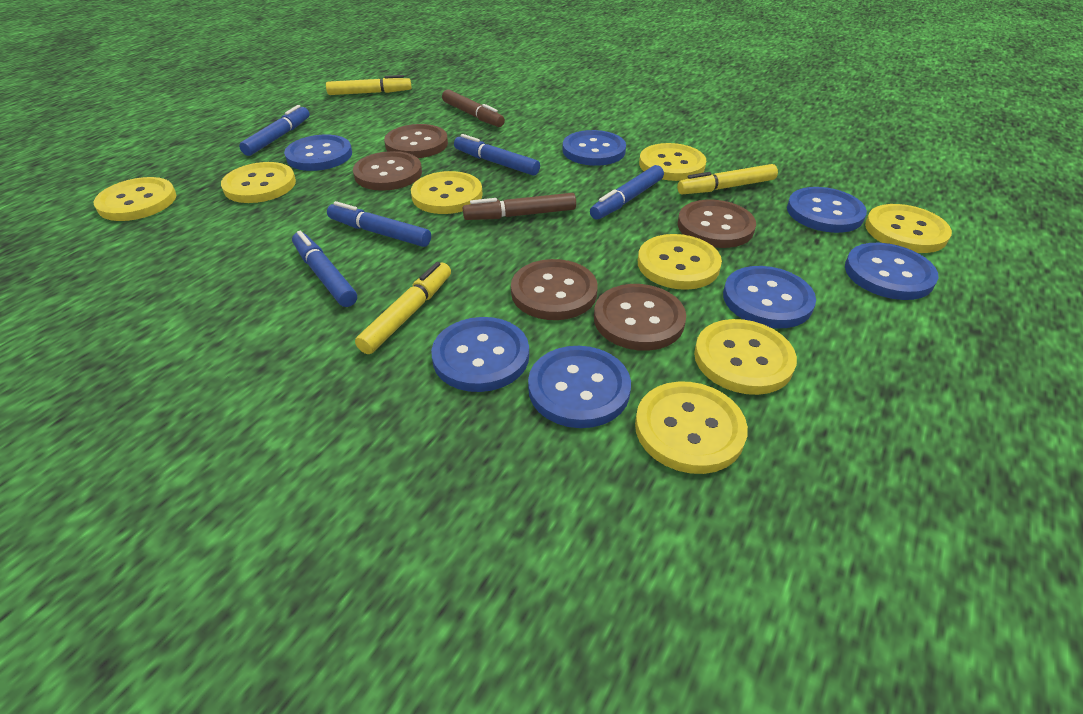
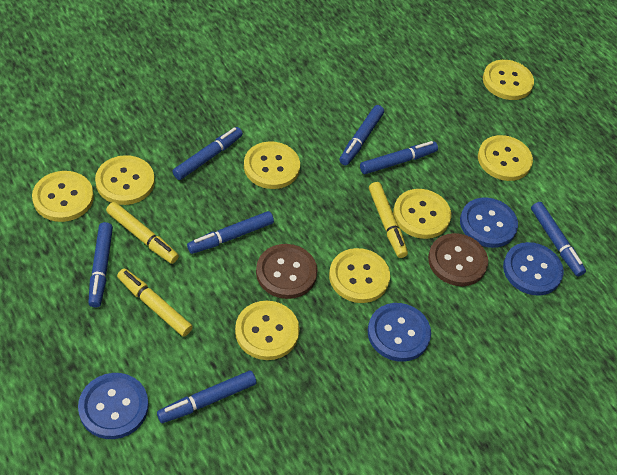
blue button: [284,135,352,171] [431,317,529,392] [528,346,631,428] [563,130,626,166] [723,266,816,328] [787,187,867,233] [845,243,938,300] = 7 -> [78,373,149,439] [368,303,431,362] [460,198,518,248] [503,242,564,296] = 4
blue marker: [239,105,310,156] [292,231,357,307] [327,201,431,247] [454,134,540,176] [590,165,664,220] = 5 -> [88,222,113,307] [157,371,256,423] [172,127,243,180] [187,211,274,254] [339,105,384,165] [360,141,438,174] [531,202,586,277] = 7
brown button: [353,151,422,191] [384,124,448,158] [511,259,598,320] [594,284,686,351] [677,200,756,248] = 5 -> [256,244,317,299] [428,233,488,286] = 2
brown marker: [442,89,505,127] [463,193,576,220] = 2 -> none = 0

